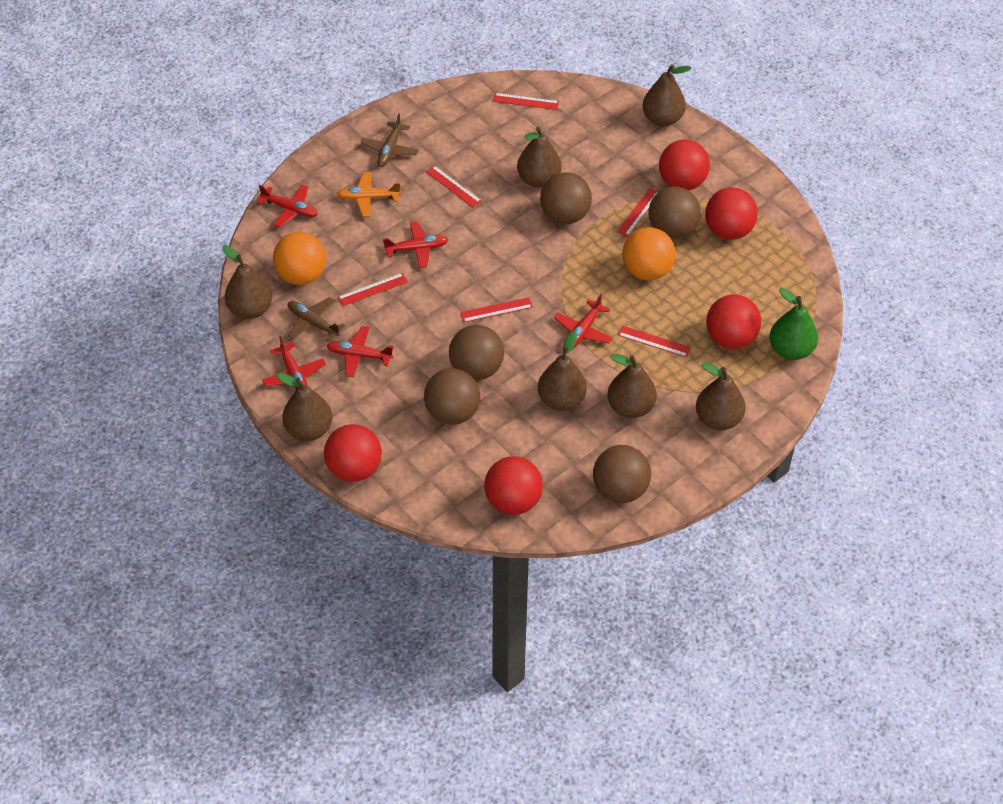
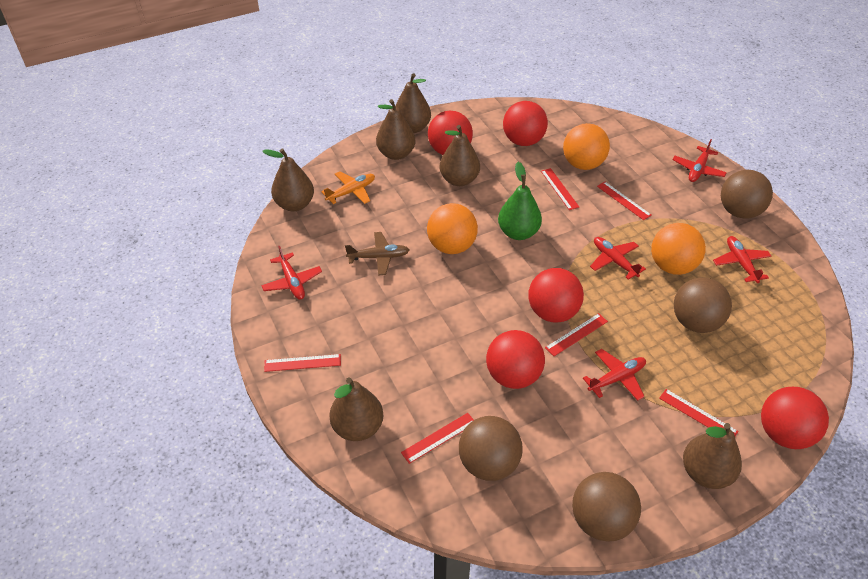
brown ball: [424,368,480,425] [449,325,504,380] [540,172,592,224] [593,445,651,503] [649,187,701,239] = 5 -> [459,416,523,481] [572,472,641,542] [674,278,732,333] [721,170,773,219] = 4
brown pear: [222,245,272,319] [276,373,332,441] [517,127,562,188] [538,331,587,411] [607,354,657,418] [642,64,691,126] [696,363,746,430] = 7 -> [262,148,314,211] [329,378,384,441] [376,99,416,160] [395,73,431,133] [440,125,480,186] [683,423,742,489] = 6
brown plane: [288,297,345,342] [361,114,418,167] = 2 -> [345,232,409,276] = 1
orange ball: [273,232,326,285] [622,227,676,281] = 2 -> [427,203,478,254] [563,123,610,170] [651,223,706,275] = 3

